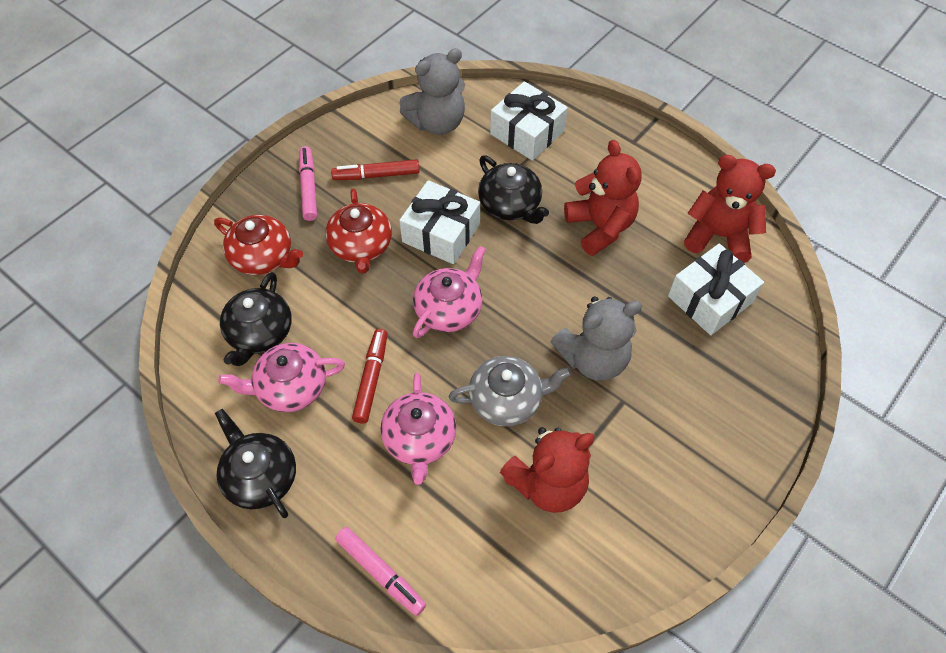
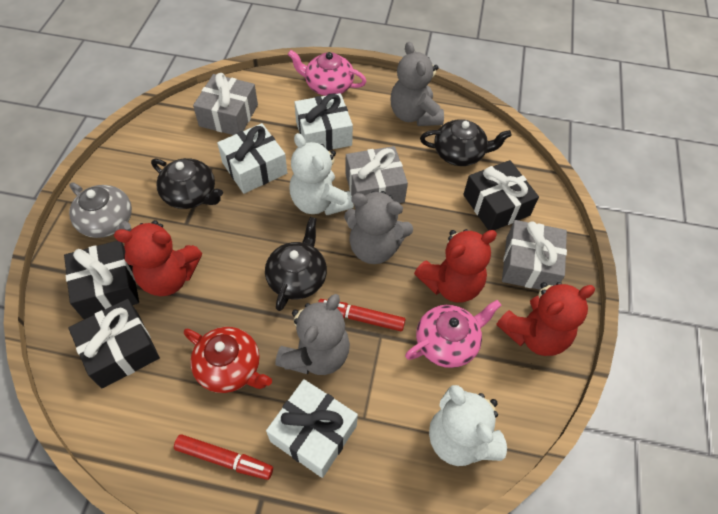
black gift: none = 0 -> [64,240,139,319] [68,299,160,389] [463,160,539,231] = 3
grey gift: none = 0 -> [193,73,258,135] [345,146,408,209] [502,220,567,290] = 3
grey teddy bear: [399,48,465,135] [551,296,642,381] = 2 -> [275,294,350,375] [344,191,413,264] [390,41,444,126] = 3
pink marker: [299,146,317,221] [335,527,426,616] = 2 -> none = 0
pink teapot: [218,343,345,412] [380,373,456,485] [413,246,486,338] = 3 -> [288,50,366,96] [405,300,501,368] = 2
red teapot: [214,215,303,275] [325,188,392,274] = 2 -> [184,327,272,393] = 1
white teddy bear: none = 0 -> [289,133,354,215] [429,385,507,466] = 2

